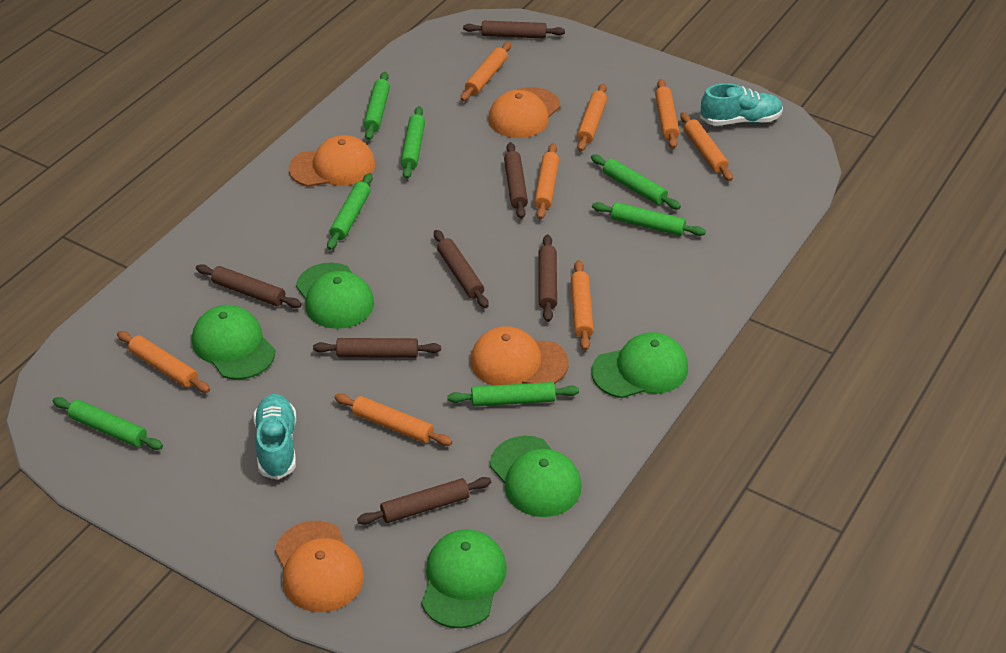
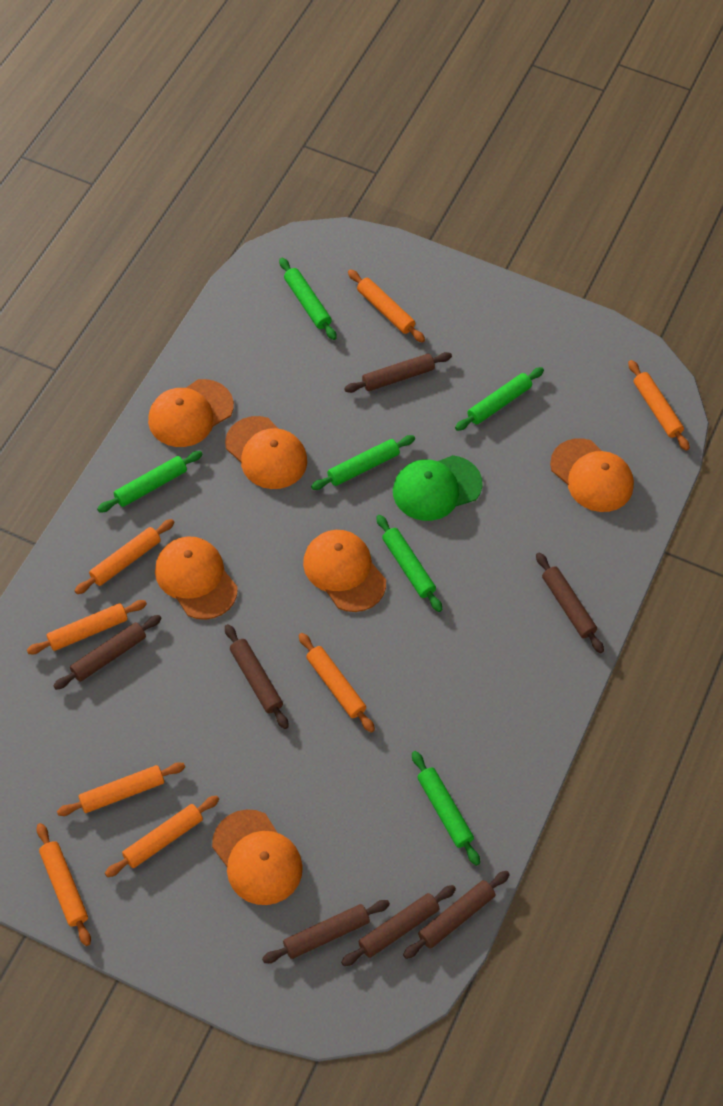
green cap: [192,305,275,380] [296,263,374,329] [421,529,507,628] [490,436,582,517] [591,332,688,398] = 5 -> [393,455,483,521] = 1
green rolling pin: [53,397,163,450] [327,173,373,250] [364,72,390,140] [401,106,425,179] [447,382,579,406] [591,154,681,209] [592,202,706,236] = 7 -> [97,451,203,513] [279,258,337,340] [311,435,415,490] [376,515,442,612] [412,751,480,866] [455,367,544,431] = 6
orange cap: [275,521,364,612] [289,135,375,187] [470,326,569,385] [488,87,560,138] = 4 -> [148,379,234,447] [155,536,238,620] [212,809,303,905] [225,416,307,489] [303,530,386,612] [550,438,634,512] = 6
turquoise shoe: [254,394,296,480] [700,83,783,126] = 2 -> none = 0

